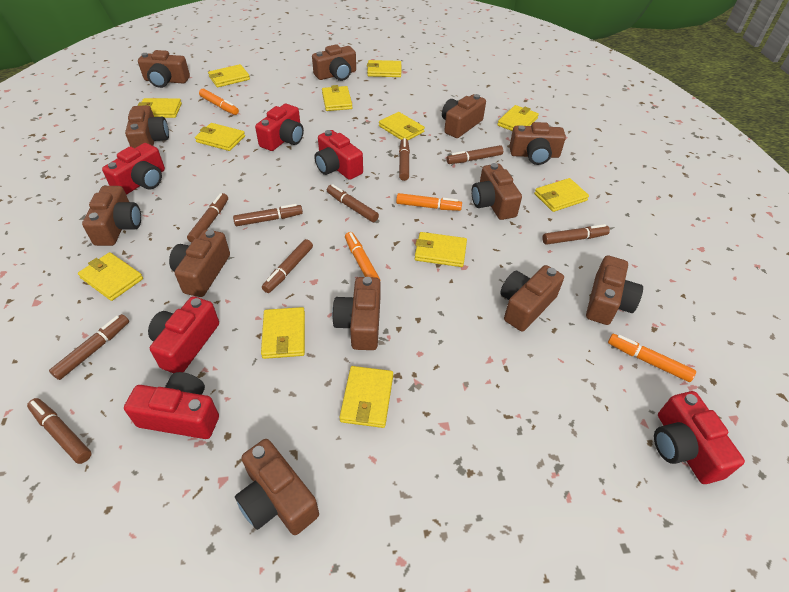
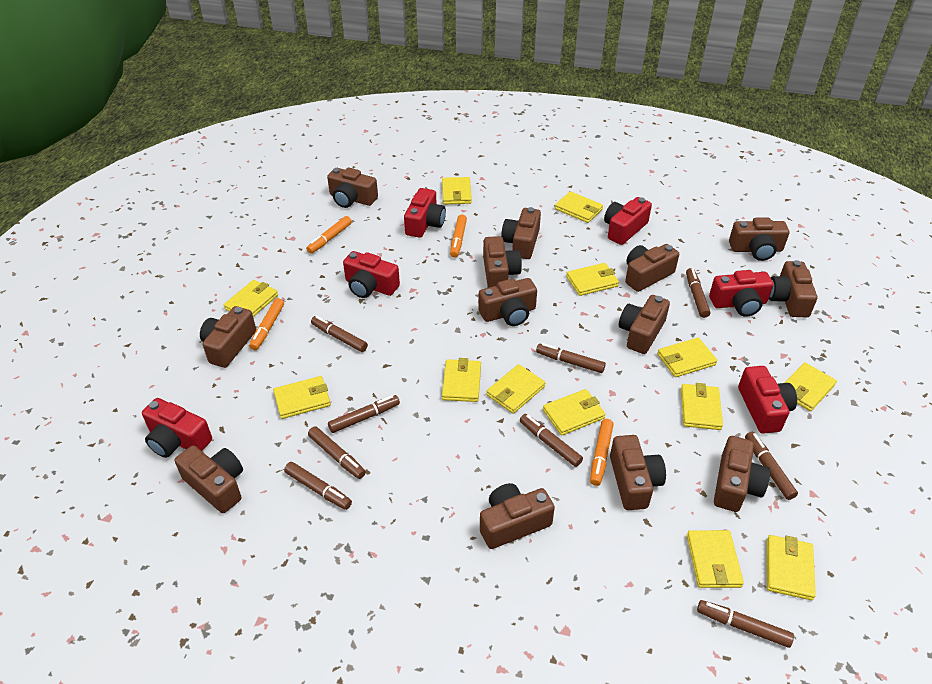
brown camera: [82,186,141,246] [125,105,169,148] [138,50,190,88] [169,230,230,297] [235,439,319,535] [312,44,356,81] [332,277,380,350] [442,94,486,138] [472,163,522,220] [500,265,564,332] [509,122,566,165] [586,255,643,325] = 12 -> [175,445,243,513] [200,306,256,368] [327,167,378,208] [478,278,537,326] [480,483,555,549] [483,236,522,288] [501,207,541,259] [610,435,666,510] [619,295,670,354] [625,244,679,292] [714,436,770,512] [729,218,789,261] [769,260,817,317] = 13
yellow wallet: [78,252,143,301] [137,98,182,118] [195,123,245,151] [208,64,250,87] [261,307,305,359] [322,85,352,111] [339,366,393,428] [367,60,401,77] [379,112,425,140] [415,232,467,267] [497,105,539,131] [534,178,589,212] = 12 -> [224,280,278,317] [273,376,331,419] [442,177,472,204] [442,358,481,402] [486,364,545,414] [543,389,605,436] [555,191,603,223] [566,263,619,296] [657,338,717,377] [681,383,723,430] [687,530,744,588] [767,535,816,600] [785,362,837,411] = 13

